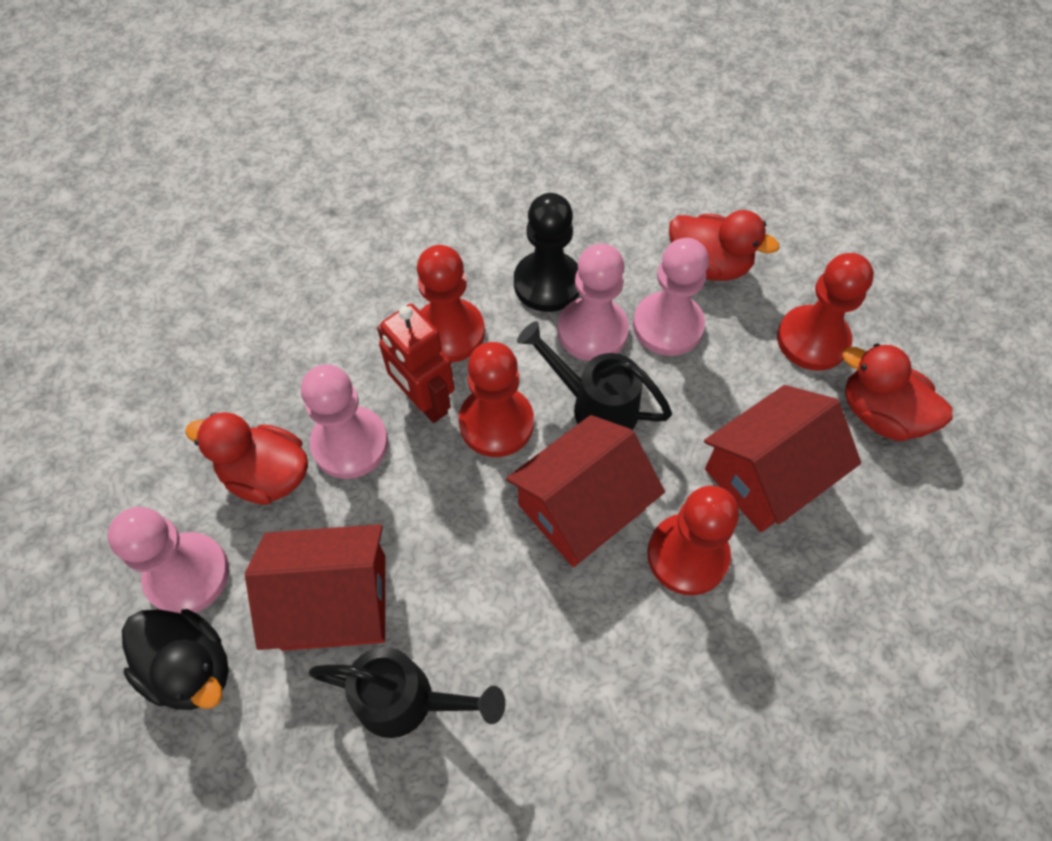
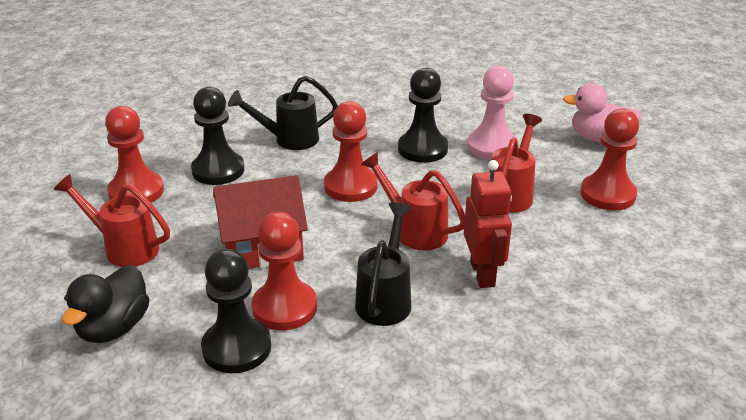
black pawn: [514,193,580,312] = 1 -> [191,87,244,185] [201,249,271,373] [398,68,448,163] = 3
pink duck: none = 0 -> [563,83,641,143] = 1
pink pawn: [108,507,229,613] [301,364,388,479] [558,243,629,361] [633,238,709,356] = 4 -> [467,65,518,160] = 1
red duck: [185,412,308,505] [669,210,779,281] [842,343,952,441] = 3 -> none = 0
red house: [245,524,385,651] [506,415,665,567] [704,385,861,532] = 3 -> [213,175,308,269] = 1
red watering can: none = 0 -> [54,174,170,267] [361,152,465,250] [489,114,542,213] = 3

